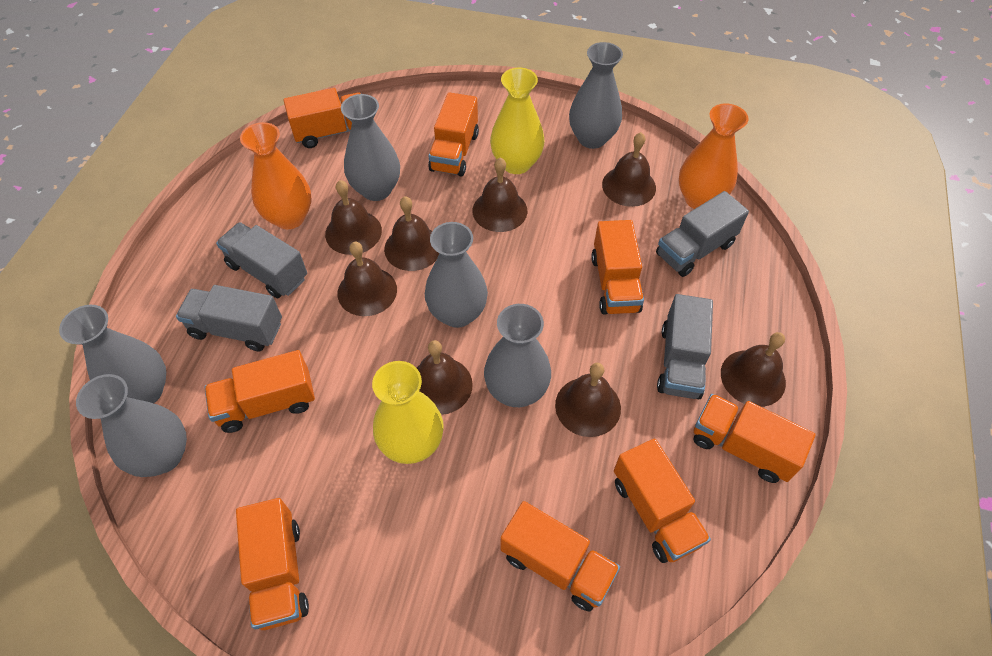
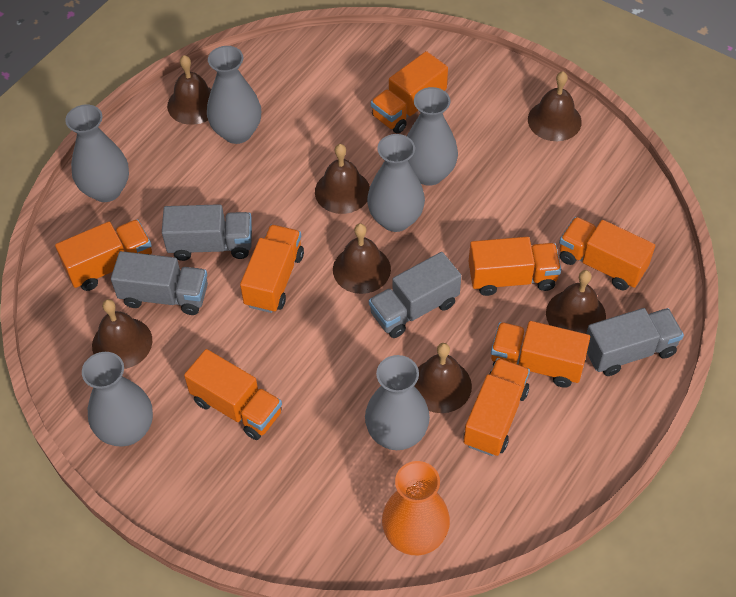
brown bell: [325,180,382,255] [338,242,397,316] [384,196,440,271] [417,340,473,415] [473,158,528,232] [555,363,621,437] [602,132,656,207] [721,332,786,407] = 8 -> [92,299,152,369] [167,55,211,125] [315,144,370,214] [333,223,391,294] [414,343,472,413] [528,71,582,141] [546,270,606,334] = 7
orange vase: [240,122,311,229] [679,104,748,209] = 2 -> [382,461,450,556] = 1
yellow vase: [372,361,444,464] [490,67,544,174] = 2 -> none = 0

